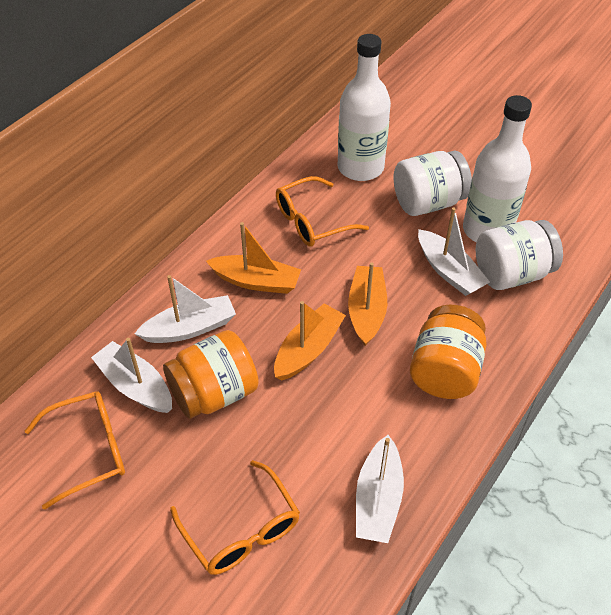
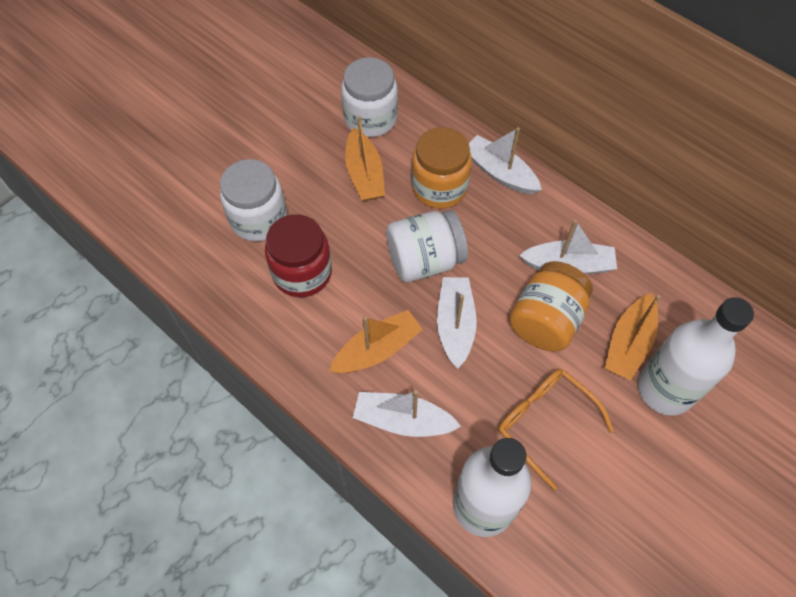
orange glasses: [25,391,125,510] [170,460,300,575] [276,176,369,247] = 3 -> [498,369,614,490] = 1
red jar: none = 0 -> [265,214,332,297] = 1
white jar: [394,150,472,216] [476,220,563,290] = 2 -> [220,159,287,241] [341,57,398,137] [386,210,468,282] = 3

